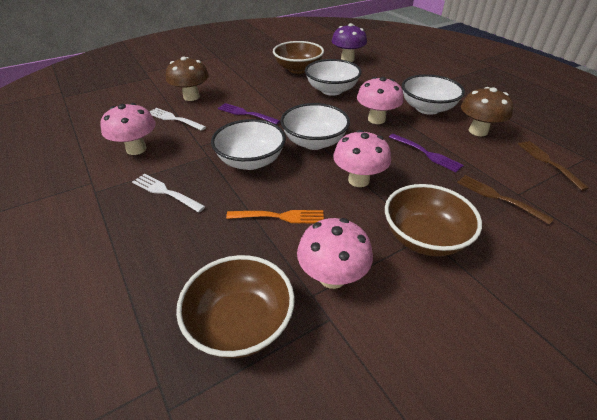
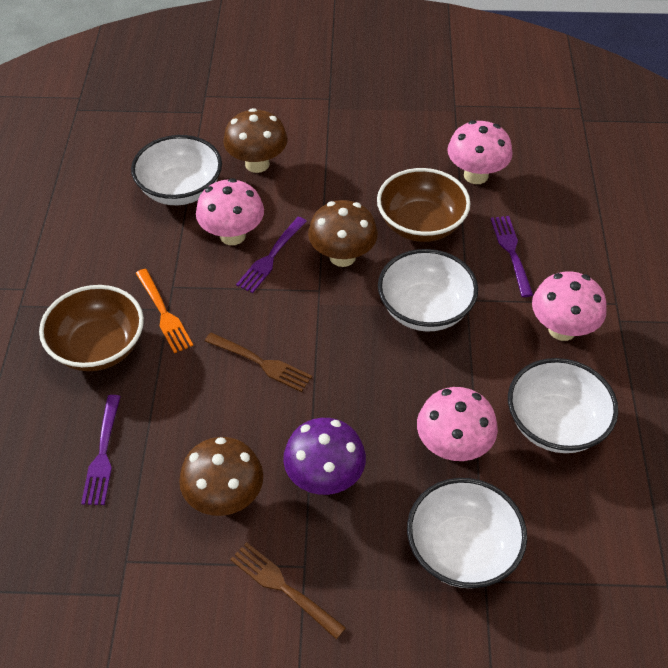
brown bowl: [176,255,295,358] [273,41,324,74] [385,184,482,256] = 3 -> [39,285,144,371] [377,168,471,242] = 2
brown mushroom: [166,56,209,101] [461,87,513,136] = 2 -> [179,437,263,516] [223,108,288,173] [308,200,378,267] = 3
purple fork: [218,103,280,125] [389,134,464,172] = 2 -> [81,395,121,505] [236,217,307,293] [491,216,533,297] = 3
white fork: [132,174,205,212] [150,108,206,131] = 2 -> none = 0

